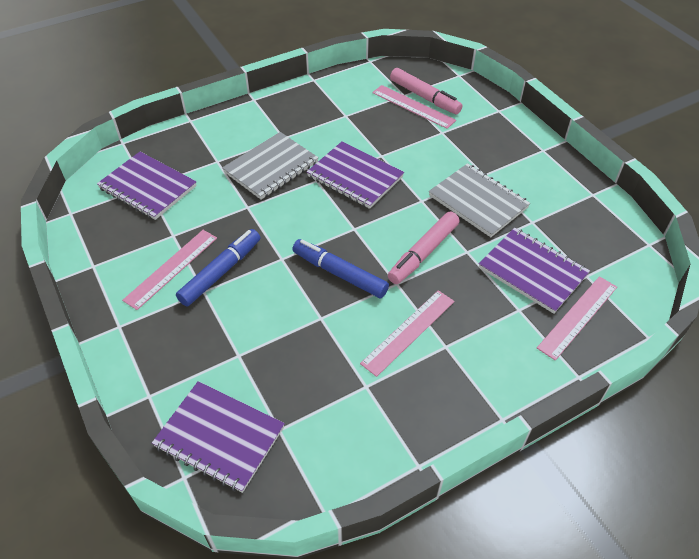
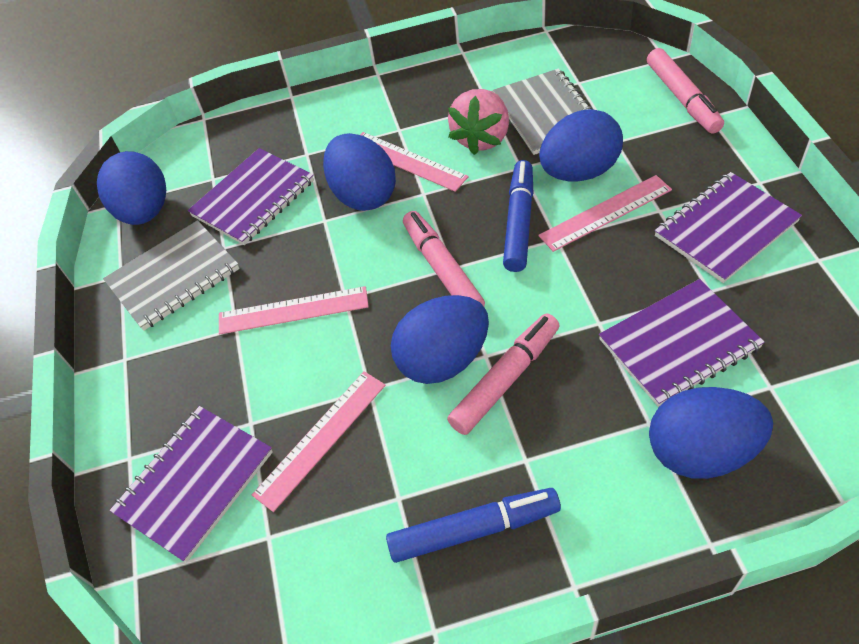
blue egg: none = 0 -> [97,151,166,225] [323,133,396,211] [391,295,489,384] [539,109,623,181] [649,387,773,479] = 5
pink marker: [388,212,459,284] [390,68,463,114] = 2 -> [403,211,485,306] [447,314,560,435] [647,48,724,134] = 3
pink strawberry: none = 0 -> [448,89,509,155] = 1

